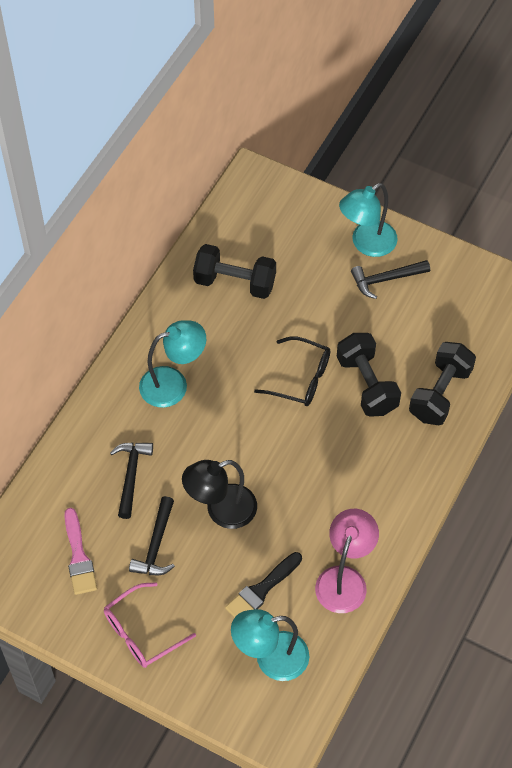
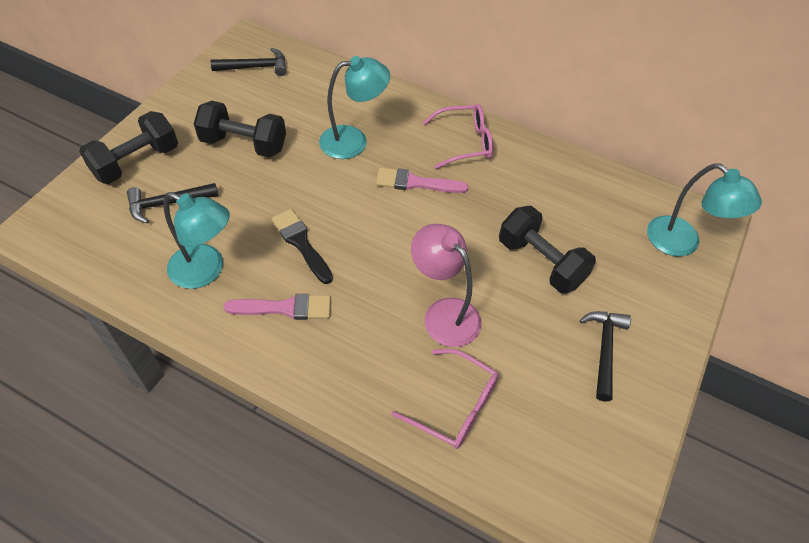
black glasses: [254,336,330,406] = 1 -> none = 0
black lamp: [182,460,257,529] = 1 -> none = 0
pink brush: [64,508,97,595] = 1 -> [223,294,331,320] [376,168,468,193] = 2
pink glasses: [104,582,196,668] = 1 -> [391,349,499,449] [423,104,493,169] = 2

